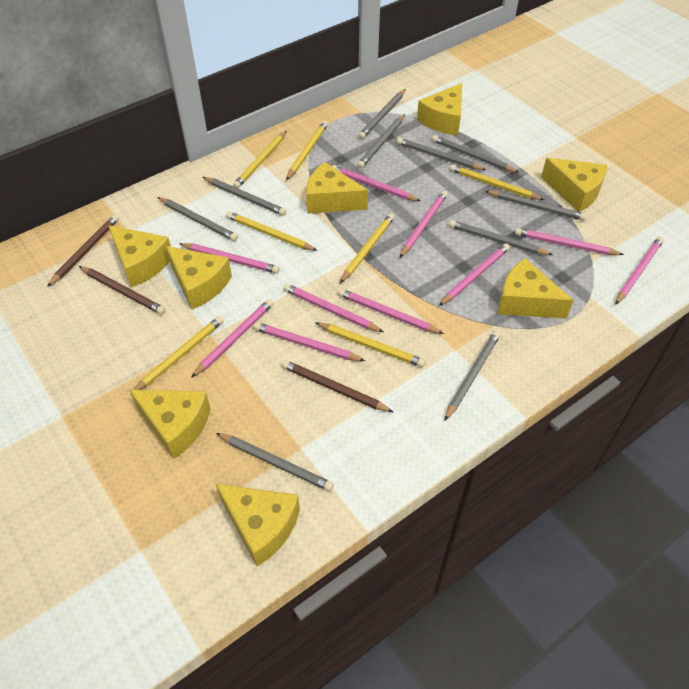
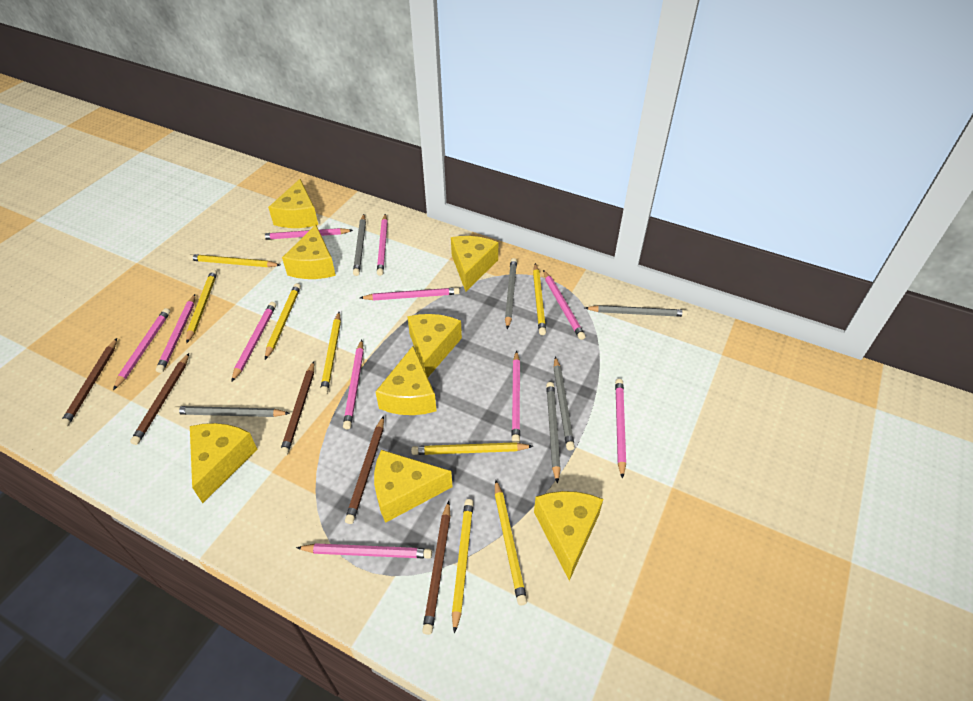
brown pencil: [47,214,119,287] [79,266,166,315] [281,360,393,412] = 3 -> [60,338,117,427] [130,353,189,445] [280,361,314,456] [345,416,384,524] [422,501,450,635] = 5
grey pencil: [157,197,238,241] [203,177,286,216] [216,433,334,491] [357,114,405,168] [358,89,406,139] [397,137,486,170] [432,135,519,173] [444,331,500,421] [449,220,553,255] [485,191,587,221] = 10 -> [173,406,290,417] [353,214,366,276] [505,258,517,330] [546,382,561,484] [553,356,575,450] [585,305,688,317] = 6
pink pencil: [179,243,280,274] [191,299,274,378] [254,322,365,361] [283,284,383,332] [332,165,420,201] [338,289,444,334] [400,191,448,257] [439,243,510,306] [515,228,624,255] [615,237,664,305] = 10 -> [113,308,170,390] [156,294,195,373] [231,302,276,382] [260,228,353,240] [296,543,432,559] [343,340,364,429] [360,288,460,300] [377,214,388,276] [511,351,520,443] [543,270,586,340] [615,379,626,479] = 11
yellow pencil: [133,316,224,390] [226,211,318,251] [233,131,287,188] [286,121,328,180] [315,322,425,367] [340,213,395,283] [450,164,544,200] = 7 -> [186,269,217,344] [188,254,280,267] [265,283,301,360] [320,312,341,395] [411,442,533,455] [452,499,474,634] [495,479,527,605] [533,263,546,335] = 8

